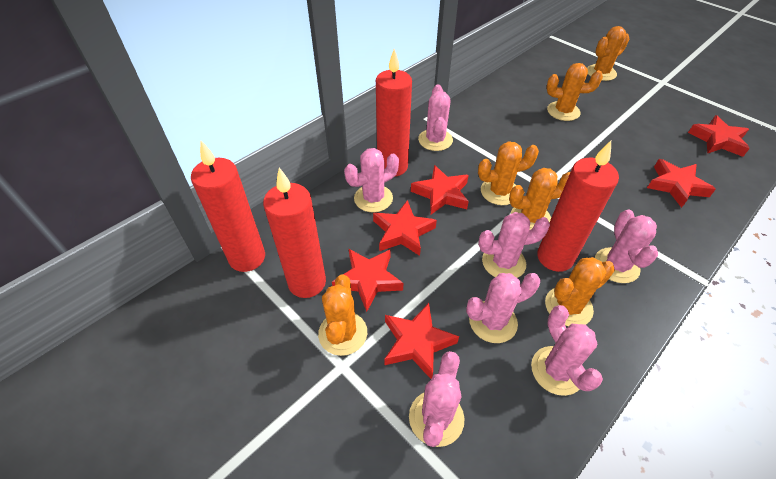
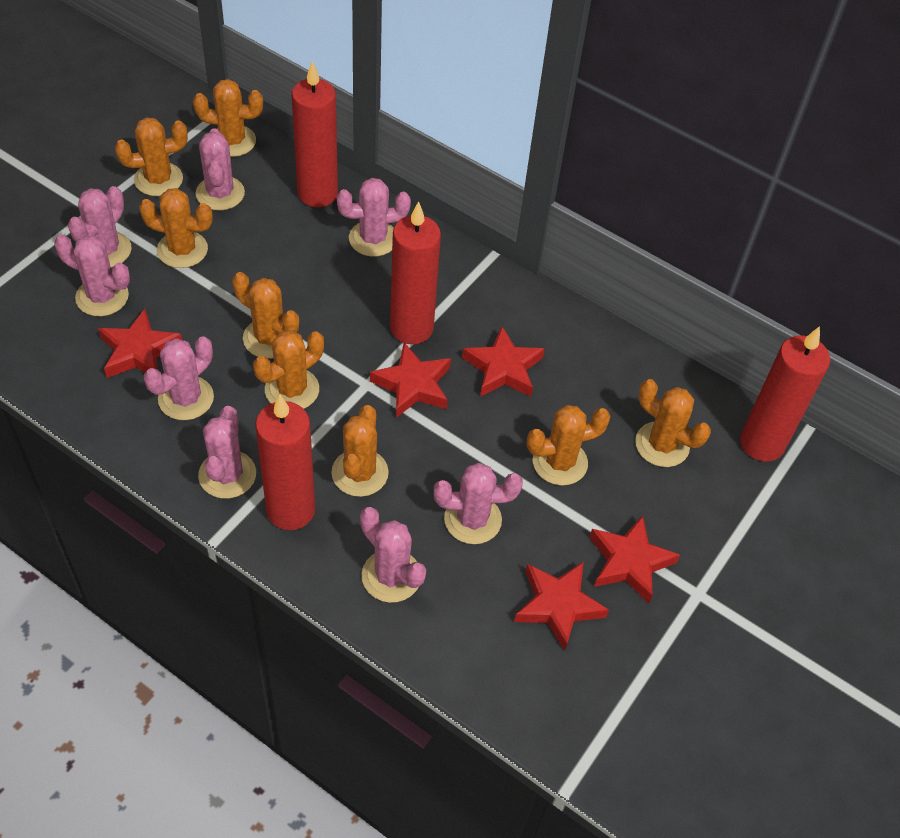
orange cactus: [318,274,367,356] [478,141,539,205] [509,168,570,230] [545,257,615,326] [547,63,603,121] [587,26,629,81] = 6 -> [115,117,188,196] [139,188,213,268] [193,79,263,157] [232,272,299,359] [253,330,324,409] [331,405,389,497] [527,405,611,486] [635,379,711,467] = 8
pink cactus: [344,148,399,213] [409,351,465,447] [418,85,453,151] [466,273,540,343] [478,212,550,278] [531,305,603,396] [595,210,658,283] = 7 -> [54,234,130,316] [68,186,132,268] [144,336,214,420] [196,128,245,211] [198,406,256,499] [337,178,411,257] [360,507,426,603] [434,463,523,544] = 8
red star: [332,249,404,312] [373,200,437,256] [385,303,459,379] [411,165,469,214] [647,159,716,208] [688,115,750,157] = 6 -> [98,309,182,378] [370,343,451,418] [462,326,545,397] [514,561,609,651] [590,515,680,603] = 5

